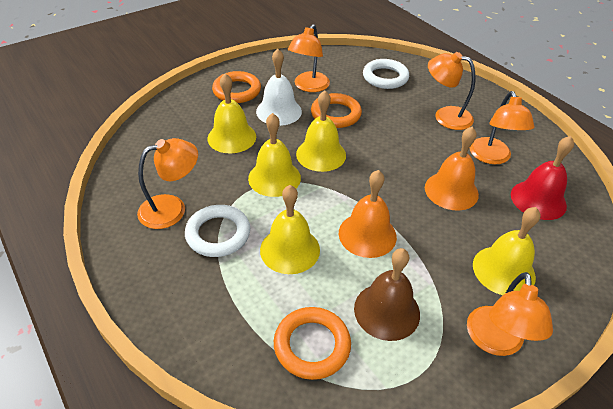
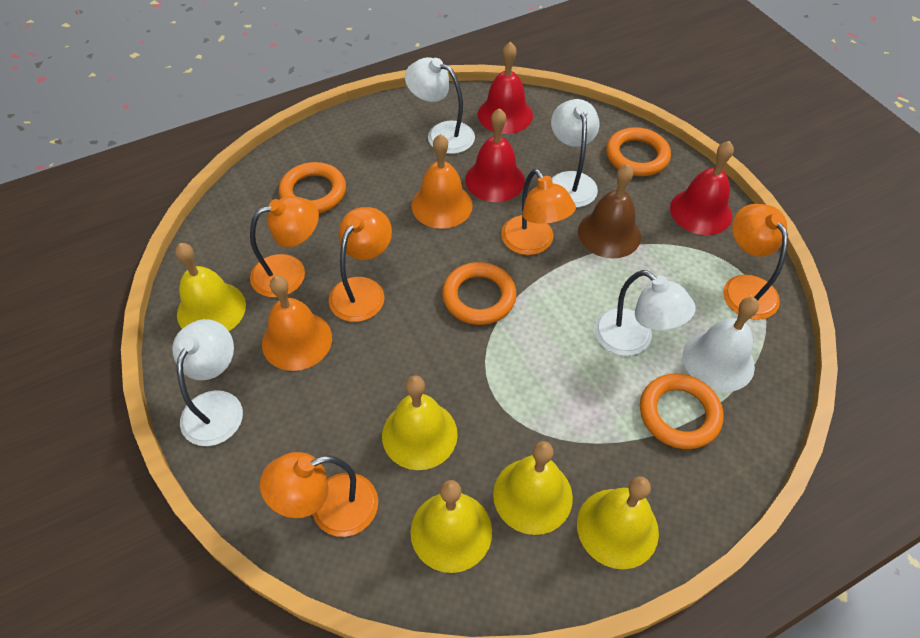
orange ring: [212,71,261,103] [274,307,351,380] [311,93,362,128] = 3 -> [279,162,346,213] [442,262,517,325] [606,127,671,176] [640,374,724,449] = 4
red bell: [511,136,574,220] = 1 -> [465,108,525,202] [478,42,533,134] [670,141,734,235] = 3
white lamp: none = 0 -> [172,319,243,446] [405,57,475,154] [551,99,599,208] [594,270,696,356] = 4
white ring: [185,205,250,257] [363,59,409,89] = 2 -> none = 0

